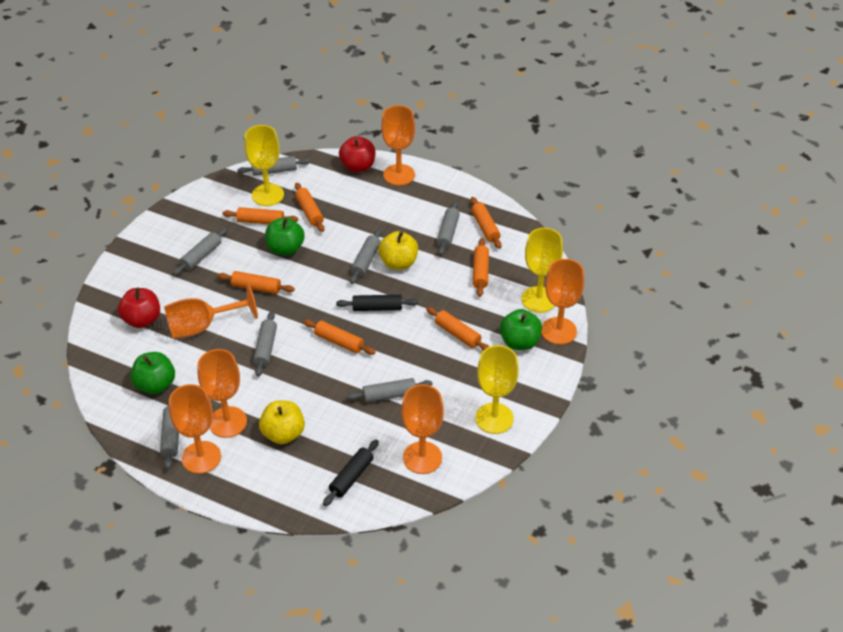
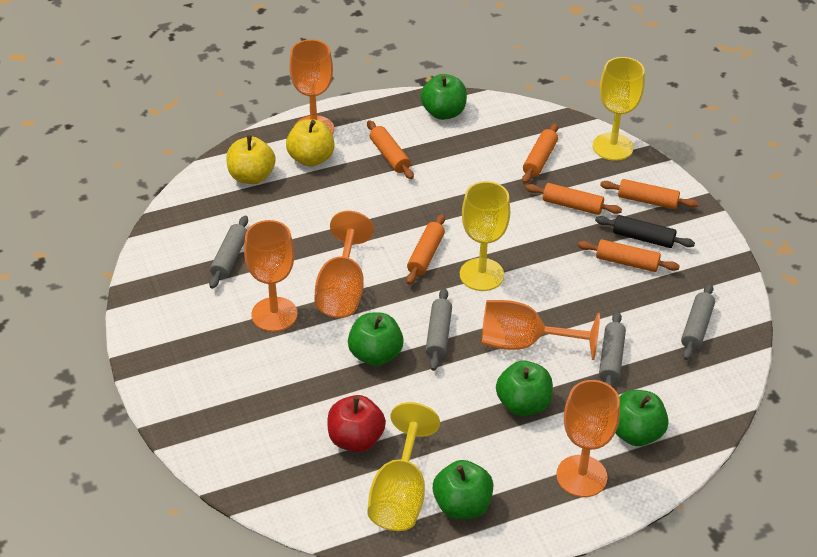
black rolling pin: [323,440,379,506] [336,295,418,311] = 2 -> [595,215,695,248] = 1
green apple: [130,352,175,394] [265,217,305,255] [500,309,542,350] = 3 -> [348,312,404,366] [420,74,467,120] [433,460,493,519] [496,361,553,416] [615,390,669,446] = 5
grey rolling pin: [160,406,179,469] [173,228,228,275] [237,156,311,176] [253,311,277,377] [346,378,433,403] [350,229,381,284] [437,201,460,255] = 7 -> [209,216,248,289] [425,288,452,371] [599,311,626,387] [681,283,715,360] = 4
orange goblet: [164,284,258,339] [169,384,221,474] [198,349,247,438] [381,105,415,186] [401,384,444,474] [541,259,584,345] = 6 -> [244,220,298,332] [289,39,334,135] [314,211,374,318] [481,300,600,360] [556,380,620,497] = 5
orange rolling pin: [217,271,295,294] [222,207,298,224] [295,183,324,232] [303,319,375,355] [426,307,489,351] [471,197,502,249] [473,238,489,297] = 7 -> [367,120,414,179] [406,214,445,285] [522,123,558,184] [525,183,622,215] [578,239,680,272] [600,179,698,209] = 6
red apple: [118,288,160,328] [339,136,375,172] = 2 -> [327,395,386,452] = 1

